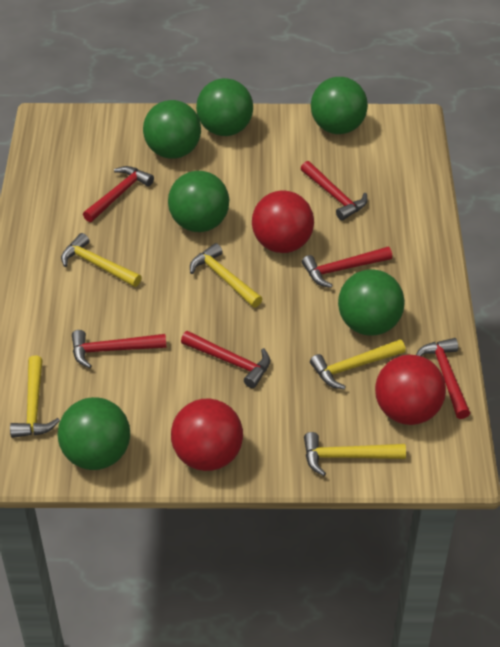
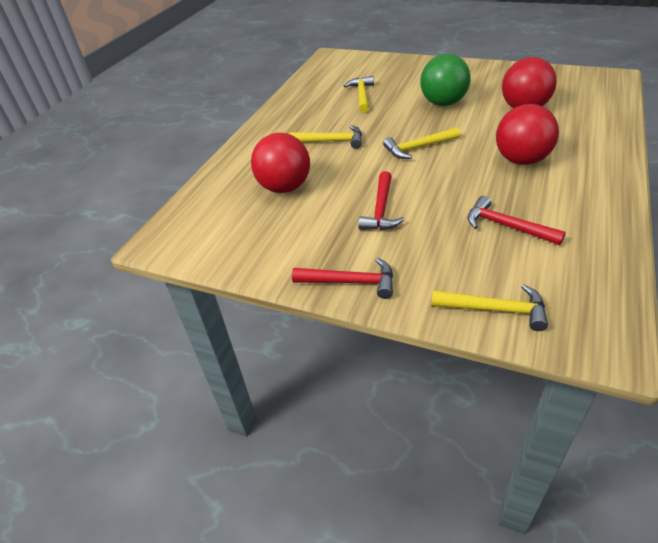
green ball: [58,397,130,470] [143,100,201,159] [168,171,229,232] [196,78,253,136] [311,77,368,134] [338,269,405,336] = 6 -> [420,54,471,106] = 1
red hammer: [72,330,167,368] [83,166,154,222] [181,331,270,388] [301,161,368,220] [302,247,392,288] [416,338,470,419] = 6 -> [292,258,393,299] [358,171,404,230] [468,196,566,245] = 3
yellow hammer: [10,355,60,438] [61,233,142,287] [190,243,262,308] [304,432,406,476] [310,339,406,389] = 5 -> [290,125,362,149] [344,76,374,113] [383,127,460,159] [431,284,548,331] = 4

